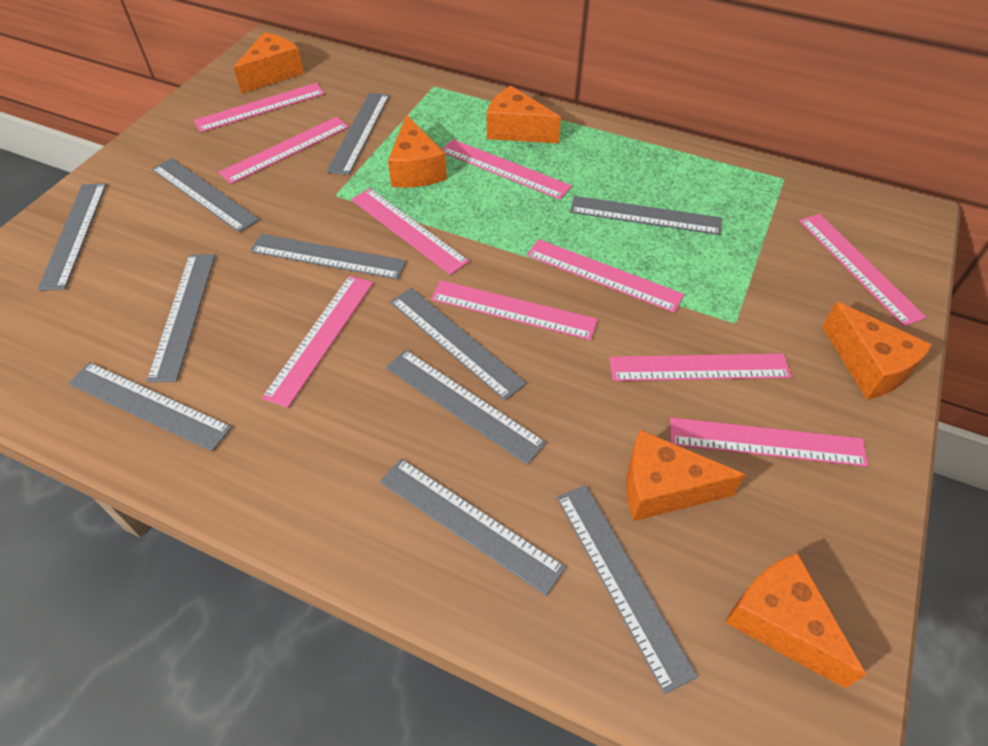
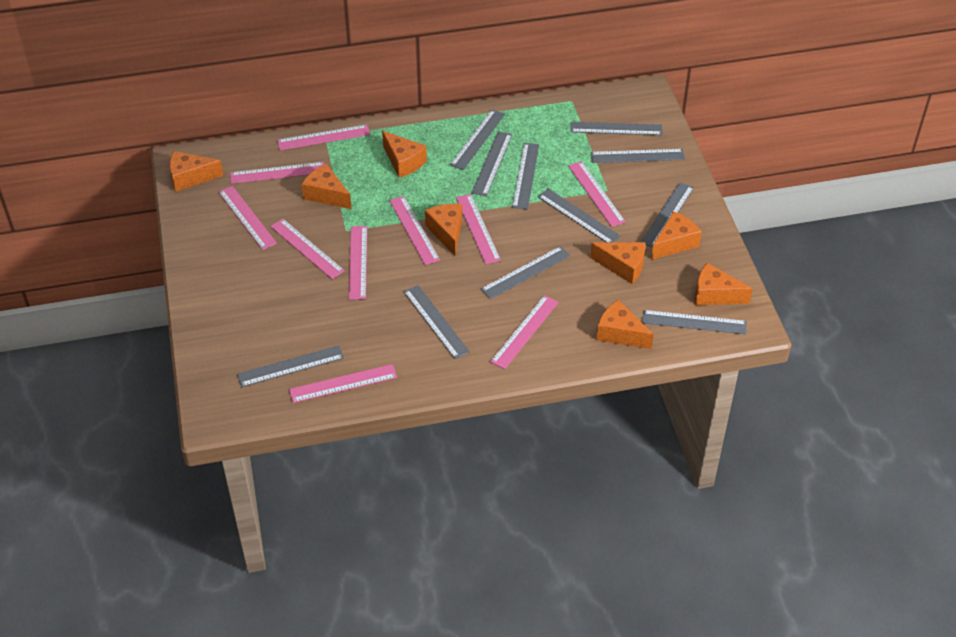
orange cheese: [233,32,304,94] [388,115,447,188] [487,86,561,143] [626,430,746,521] [725,553,866,688] [822,302,932,400] = 6 -> [169,151,223,192] [301,164,351,209] [382,131,427,178] [425,204,462,256] [590,242,645,284] [596,300,654,349] [651,211,702,260] [695,263,753,305] = 8

